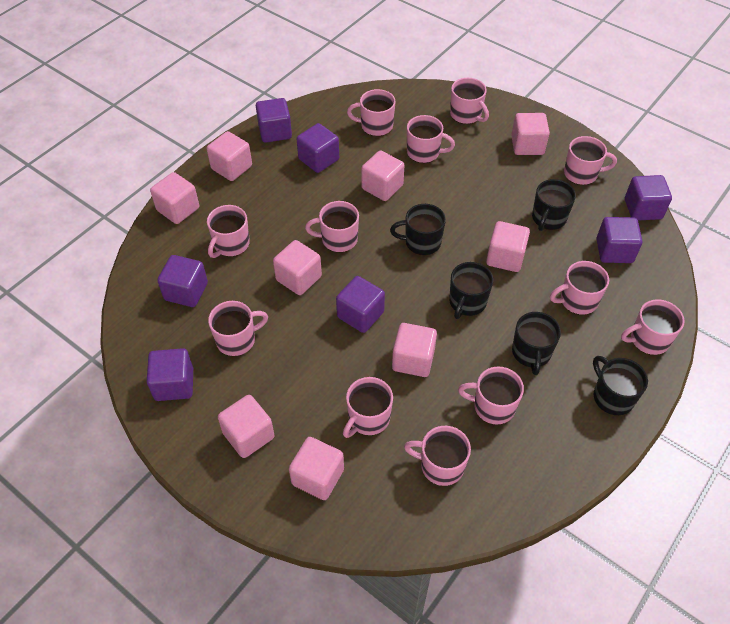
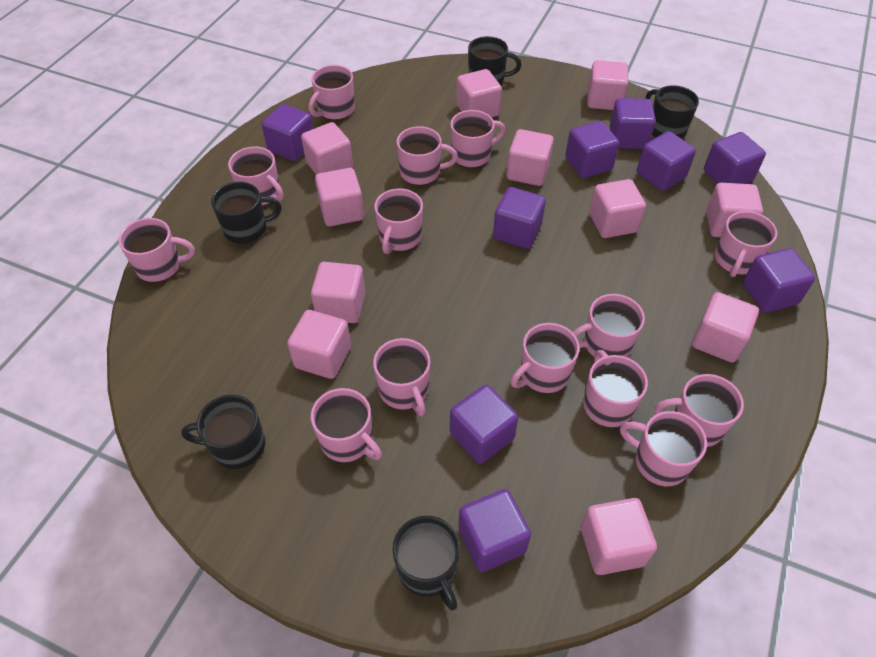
pink cube: [150,172,199,224] [207,131,252,181] [218,395,274,458] [273,240,322,295] [289,437,344,500] [361,150,405,201] [392,323,437,377] [486,221,530,272] [511,113,550,155] = 9 -> [287,310,351,379] [301,122,353,175] [311,262,366,323] [315,168,364,226] [456,69,502,117] [507,129,554,186] [581,498,657,575] [587,60,628,110] [589,179,646,238] [692,292,759,363] [706,183,763,237] = 11
pink mug: [207,205,250,258] [208,301,268,356] [305,201,359,252] [343,377,393,438] [347,89,395,136] [404,426,471,486] [407,115,455,163] [450,78,489,124] [458,366,524,425] [550,261,609,315] [564,136,617,185] [621,299,685,355] = 12 -> [118,218,195,282] [228,146,284,206] [308,65,355,120] [311,388,382,462] [373,338,430,416] [374,189,423,254] [396,126,458,185] [450,110,505,168] [511,323,580,393] [573,294,645,357] [583,350,648,427] [620,411,707,486] [655,374,744,447] [715,211,777,277] = 14
purple cube: [147,348,193,401] [157,255,208,307] [256,98,292,143] [297,123,339,173] [336,276,385,333] [596,217,642,263] [625,175,672,221] = 7 -> [262,104,313,161] [450,385,518,464] [458,489,531,572] [493,187,546,249] [565,121,619,178] [610,98,656,149] [637,131,696,191] [704,132,766,184] [743,248,815,313] = 9

